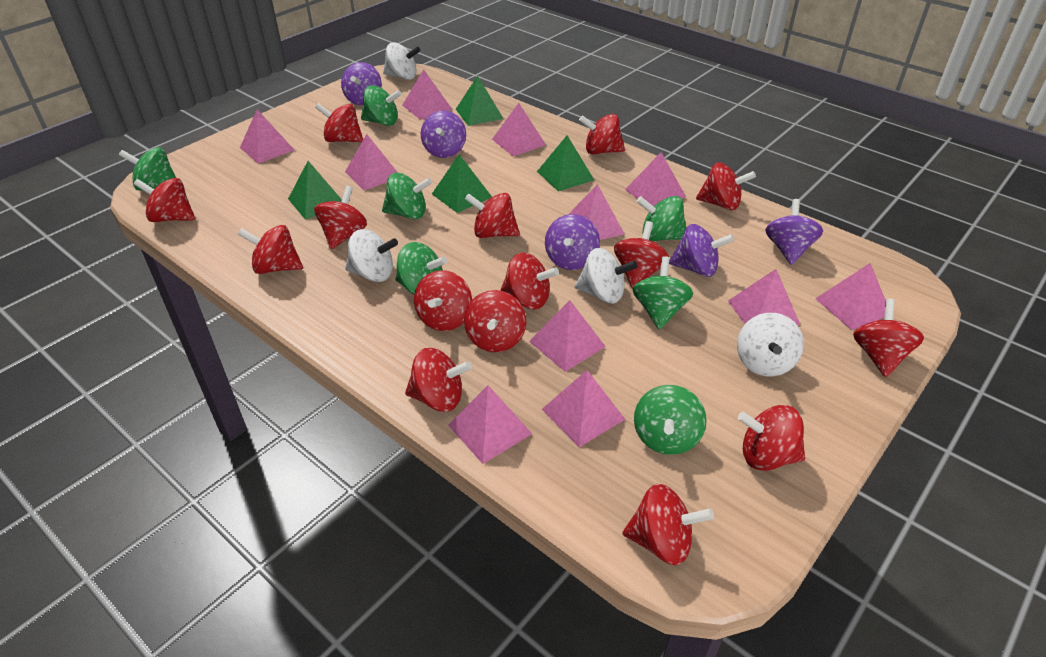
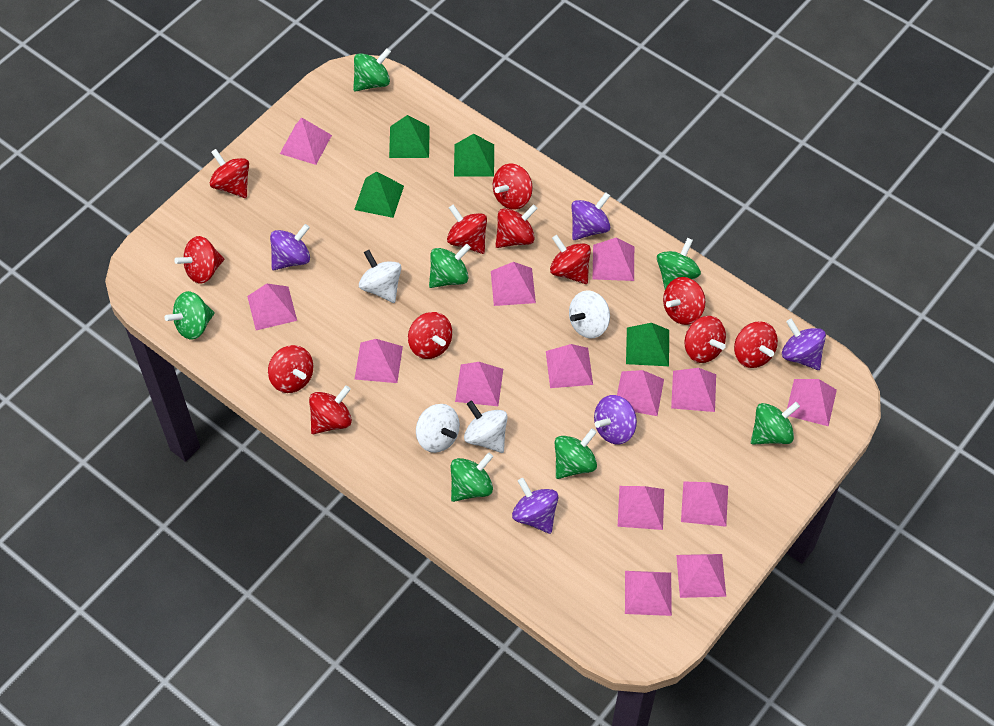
pink pyramid: [240,110,294,164] [345,134,398,190] [402,69,453,120] [448,385,532,464] [492,103,546,156] [529,300,606,372] [542,370,625,447] [569,184,624,240] [625,152,686,206] [728,269,800,325] [815,263,885,330] = 11 -> [247,284,297,330] [280,117,332,165] [355,339,403,383] [455,362,503,406] [491,262,536,306] [546,344,593,388] [593,237,634,281] [617,370,664,416] [617,486,664,530] [625,571,672,616] [671,368,716,412] [676,554,726,598] [681,481,728,527] [787,379,837,426] = 14
red spinning top: [134,178,195,222] [238,225,303,274] [314,186,367,249] [315,103,363,142] [405,348,472,412] [414,270,472,331] [464,290,526,352] [465,193,520,238] [500,253,559,310] [579,114,625,155] [614,221,670,289] [623,484,714,565] [696,162,756,210] [738,405,805,471] [853,299,924,377] = 15 -> [174,236,224,284] [210,149,249,198] [268,345,313,393] [309,385,352,434] [408,312,452,359] [447,204,487,254] [493,164,533,210] [495,204,538,248] [550,235,591,284] [663,277,705,325] [684,316,726,363] [734,321,778,368] = 12

